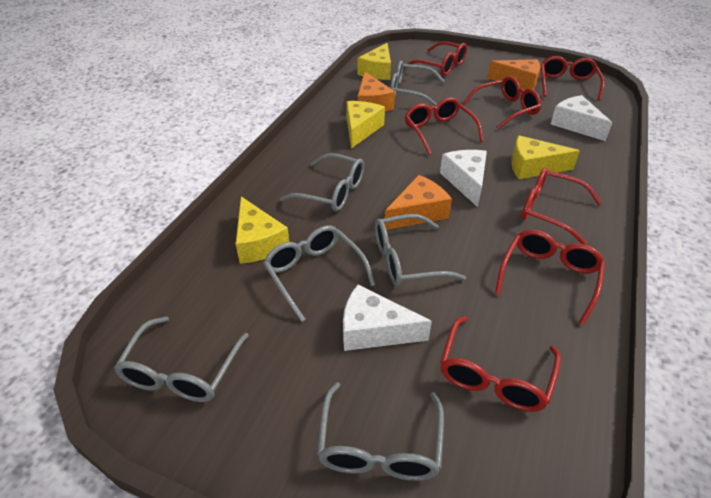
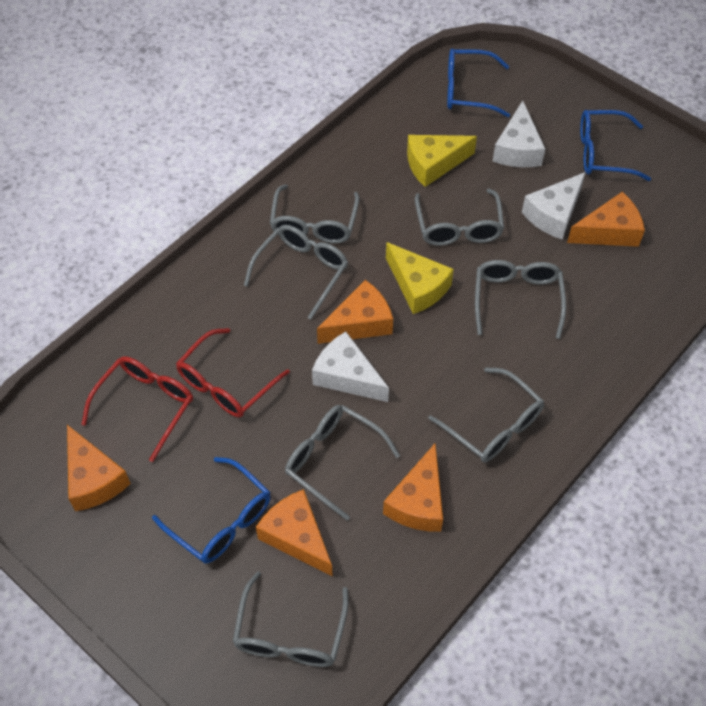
blue glasses: none = 0 -> [152,457,271,563] [447,49,510,117] [580,110,651,181] = 3
grey glasses: [114,317,249,402] [263,225,375,322] [280,153,364,211] [317,382,444,481] [375,214,466,286] [390,61,445,106] = 6 -> [233,571,349,667] [244,225,348,320] [270,184,360,244] [285,405,400,520] [415,189,504,246] [428,367,544,462] [475,260,566,339] = 7
orange cheese: [357,72,395,111] [384,175,452,230] [487,59,540,90] = 3 -> [67,425,131,511] [256,489,333,577] [317,280,393,344] [383,443,443,532] [567,192,645,247] = 5
red glasses: [404,41,467,76] [405,98,484,155] [440,316,561,412] [463,76,541,129] [495,230,605,325] [521,167,602,245] [541,56,604,101] = 7 -> [81,356,193,462] [176,328,290,418] = 2
yellow cheese: [236,196,289,264] [346,101,385,148] [358,43,391,80] [511,135,580,179] = 4 -> [386,242,454,314] [407,135,477,187] = 2

